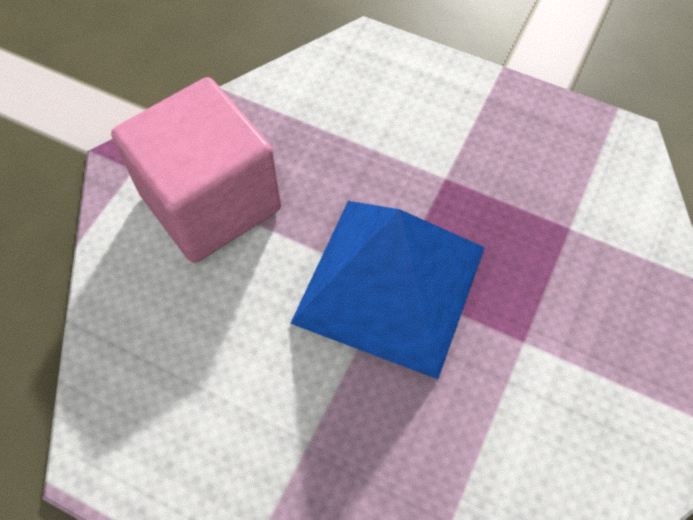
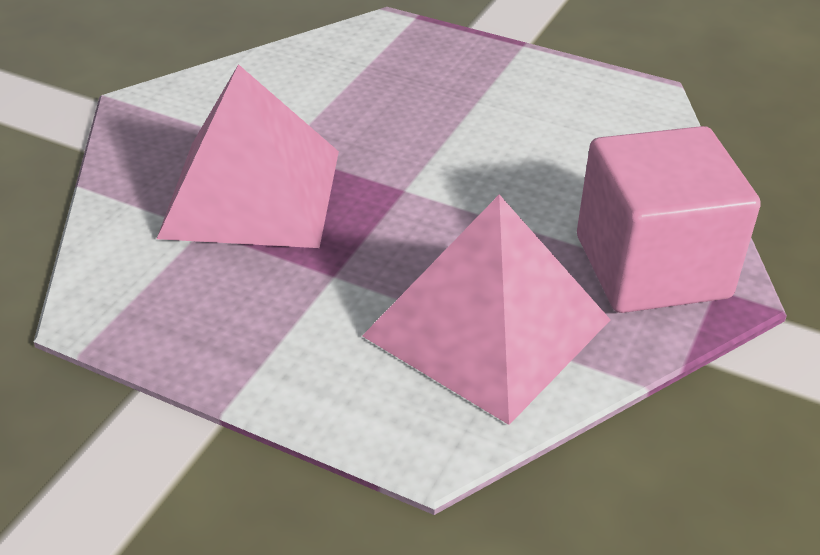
blue pyramid: [290,201,485,379] = 1 -> none = 0
pink pyramid: none = 0 -> [157,64,339,248] [362,194,611,425] = 2

